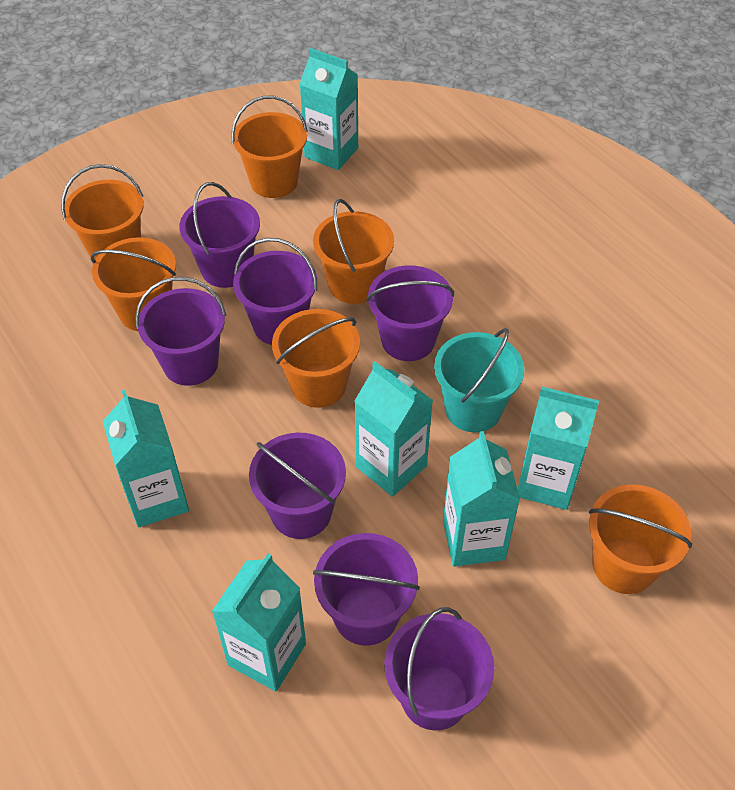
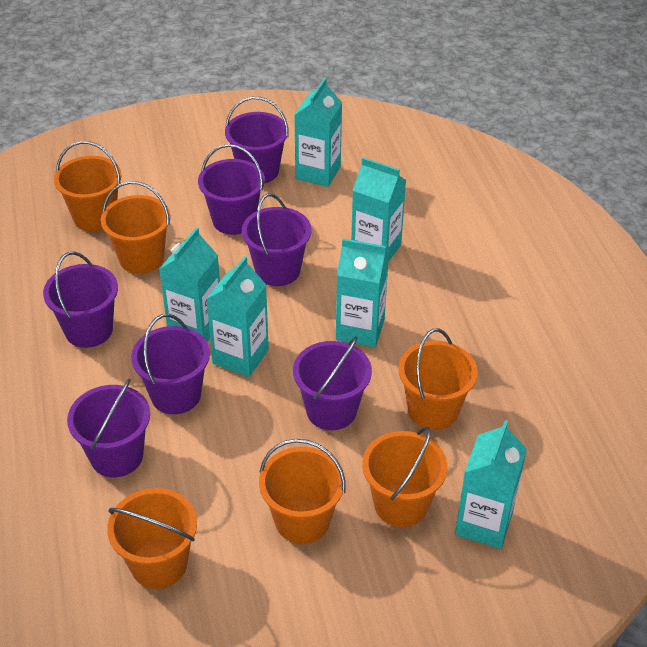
turquoise bucket: [434,328,524,432] = 1 -> none = 0

